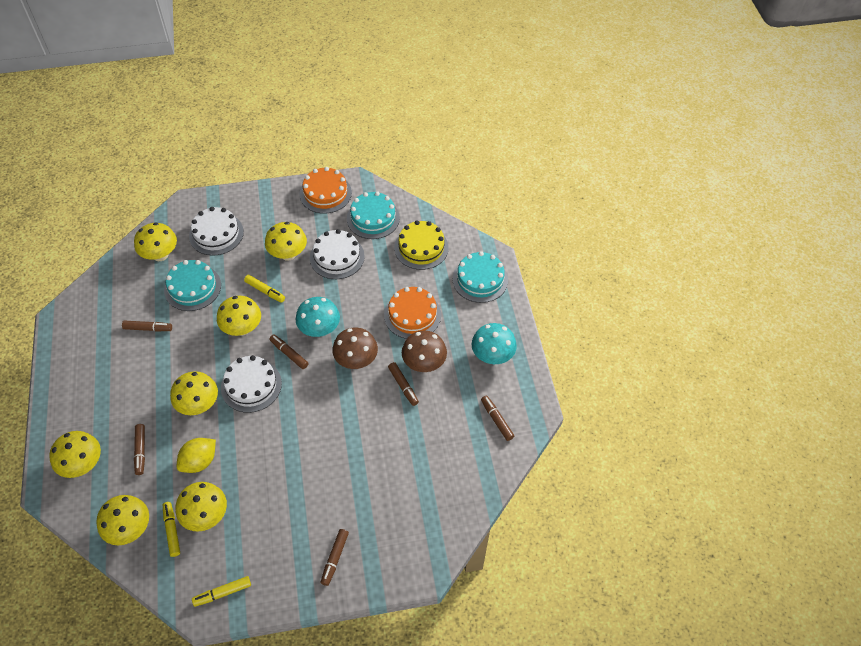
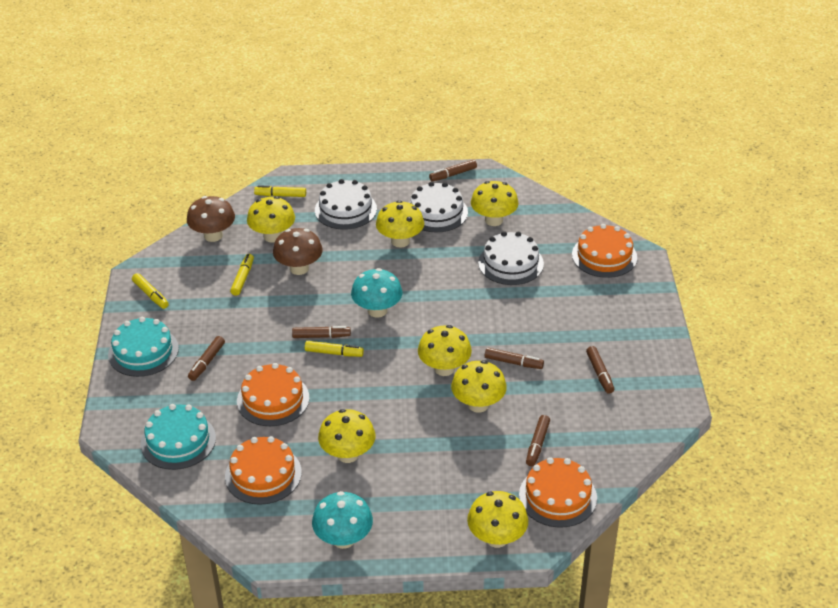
orange cake: [300,167,352,214] [384,287,441,339] = 2 -> [225,436,302,505] [237,363,309,426] [519,457,597,528] [572,224,637,278] = 4
turquoise cake: [164,260,221,311] [347,191,400,239] [453,251,508,303] = 3 -> [108,317,179,377] [141,404,216,470] = 2
yellow cake: [394,220,449,270] = 1 -> none = 0
yellow lemon: [177,438,216,473] = 1 -> none = 0
yellow marker: [163,502,180,557] [192,576,251,607] [244,275,285,302] = 3 -> [132,273,169,309] [230,254,254,296] [254,185,306,197] [305,341,364,357] = 4

